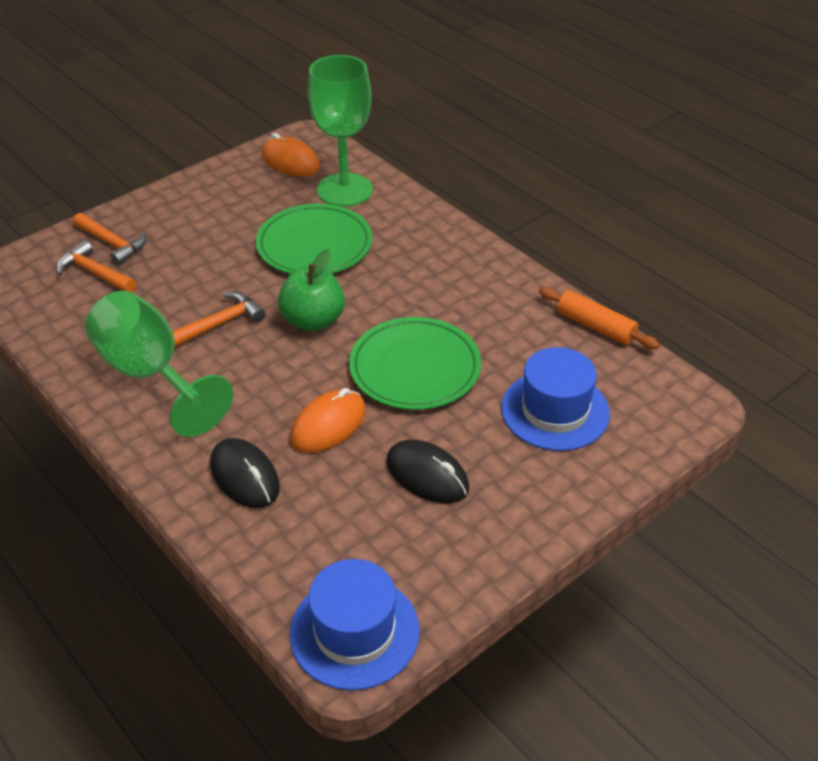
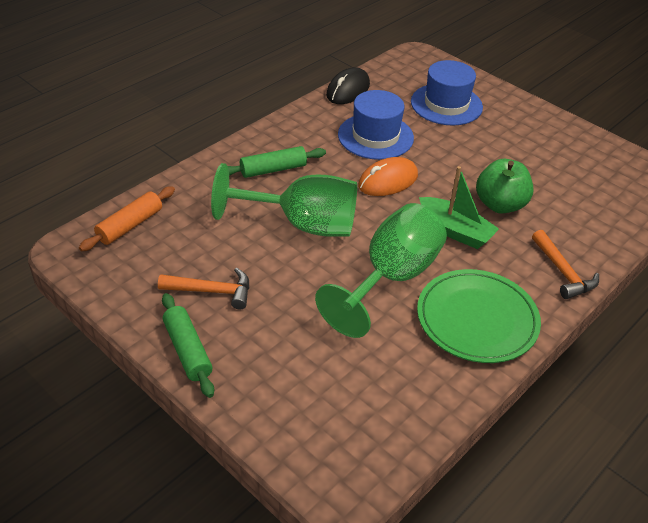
black mouse: [210,438,280,508] [386,440,469,503] = 2 -> [326,67,370,104] = 1
green boat: none = 0 -> [419,166,499,249] = 1
green plate: [256,204,372,274] [349,317,481,410] = 2 -> [417,269,541,363] = 1
green rolling pin: none = 0 -> [162,293,214,398] [228,146,326,178] = 2
orange hammer: [57,240,136,292] [73,213,147,266] [172,292,266,347] = 3 -> [158,268,249,310] [532,230,599,299] = 2
orange mouse: [262,133,320,176] [290,388,366,453] = 2 -> [358,157,418,196] = 1

